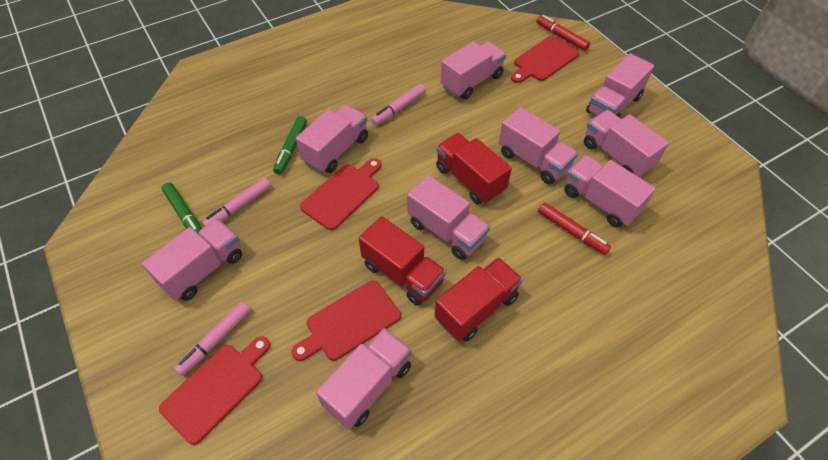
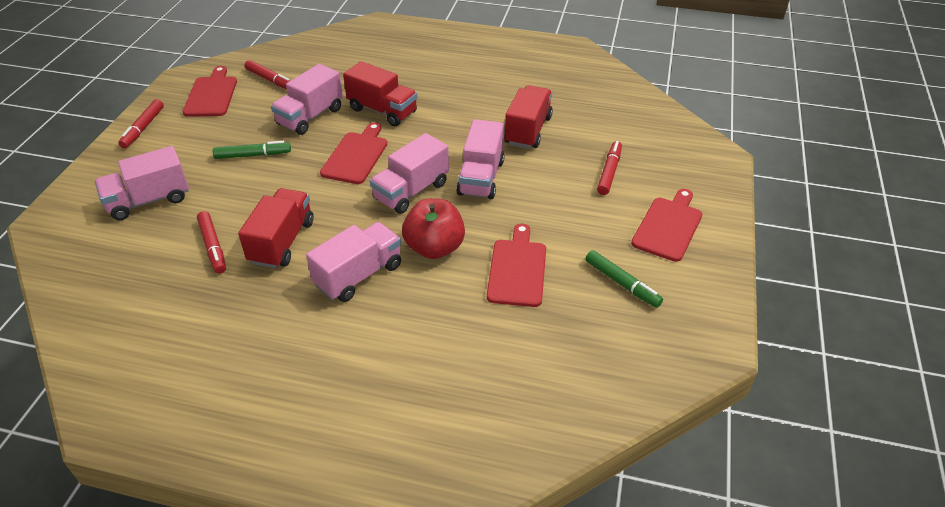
pink marker: [174,302,251,376] [202,177,271,227] [371,84,426,126] = 3 -> none = 0
pink truck: [142,218,242,301] [296,105,368,173] [316,328,412,429] [407,175,490,260] [441,41,506,99] [499,107,578,184] [564,155,656,228] [584,110,669,178] [586,53,654,118] = 9 -> [95,146,189,221] [271,64,343,135] [306,222,401,302] [370,133,449,214] [457,119,505,199] = 5
red apple: none = 0 -> [402,198,465,259] = 1
red marker: [536,15,590,51] [538,202,611,255] = 2 -> [118,99,164,148] [197,211,226,274] [244,60,291,89] [597,141,622,195] = 4

